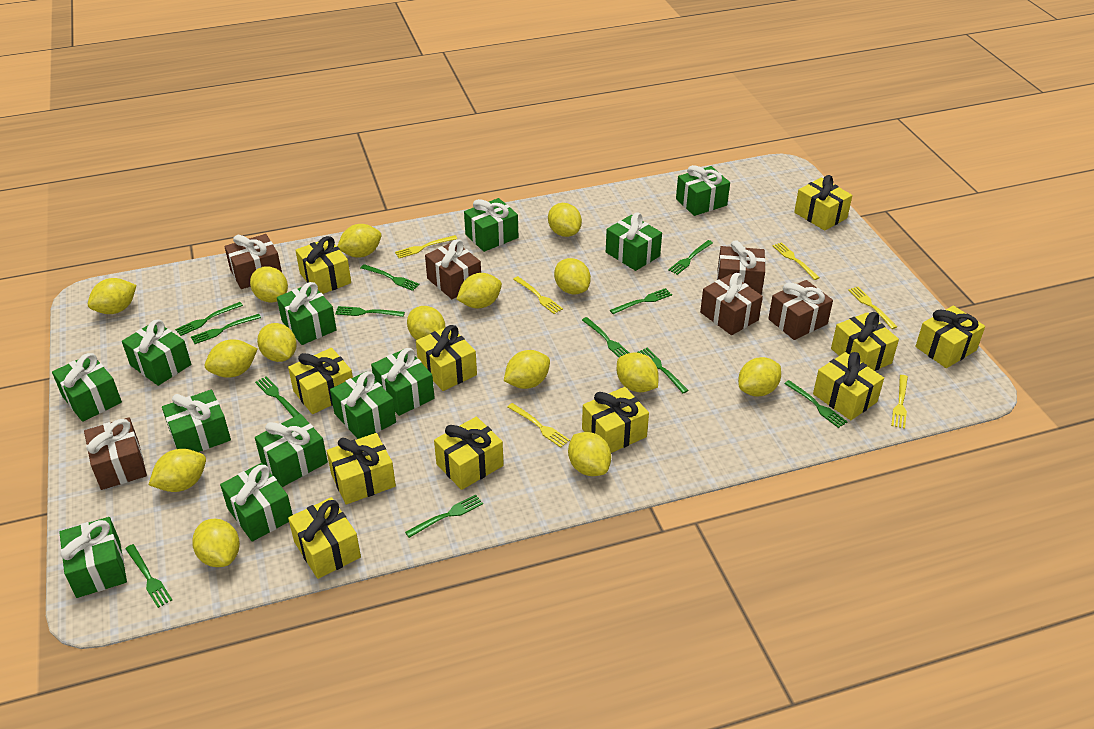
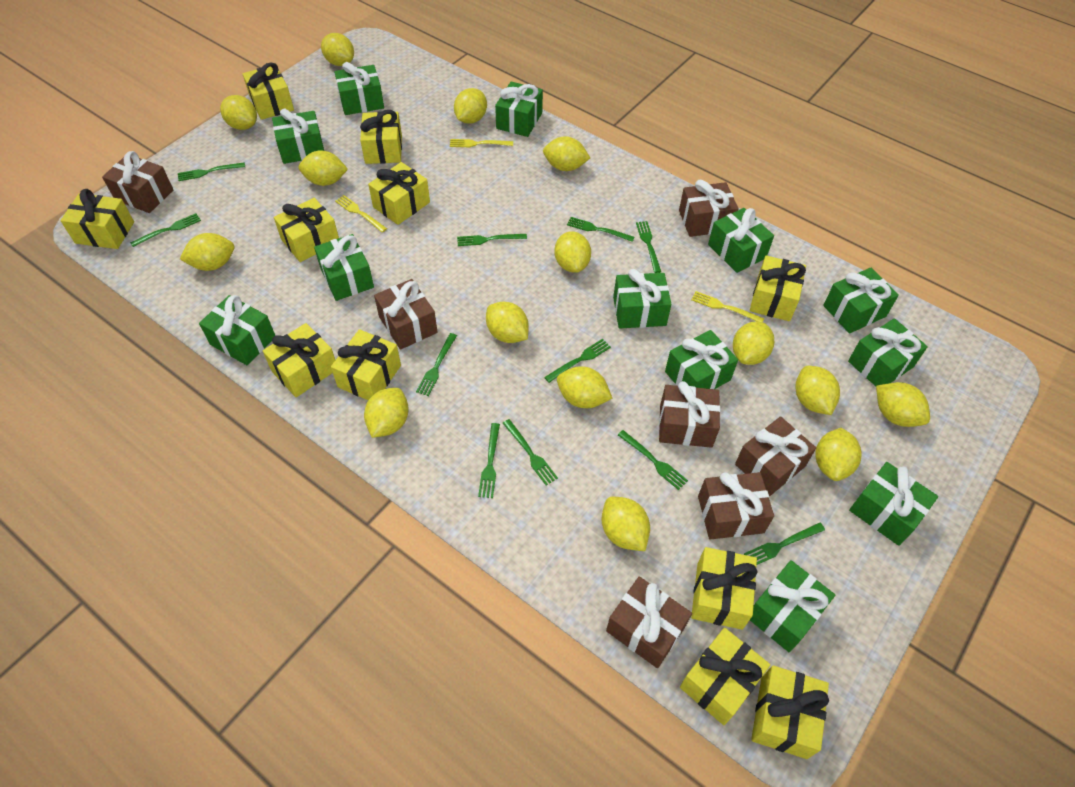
brown gift: [84,417,147,490] [224,234,282,289] [425,239,481,299] [700,273,763,335] [717,240,766,295] [768,280,833,340] = 6 -> [102,151,173,213] [374,279,438,350] [606,577,692,668] [659,381,720,448] [679,180,738,237] [698,472,774,539] [735,416,816,496] = 7
green fork: [125,544,172,608] [175,302,243,336] [191,314,261,344] [255,376,300,417] [335,306,405,317] [361,264,420,291] [405,494,483,538] [582,317,629,357] [610,288,672,314] [637,348,689,393] [668,240,713,275] [784,380,848,428] = 12 -> [130,213,201,247] [178,162,245,181] [416,333,457,396] [457,234,527,246] [478,423,500,498] [503,419,558,485] [544,339,611,383] [567,217,635,242] [618,430,688,490] [636,221,661,273] [744,523,825,565] = 11
yellow fork: [395,235,457,258] [508,403,570,448] [513,276,563,314] [773,242,820,280] [848,287,897,329] [891,375,908,429] = 6 -> [335,195,387,233] [450,139,513,147] [691,291,765,322] = 3

